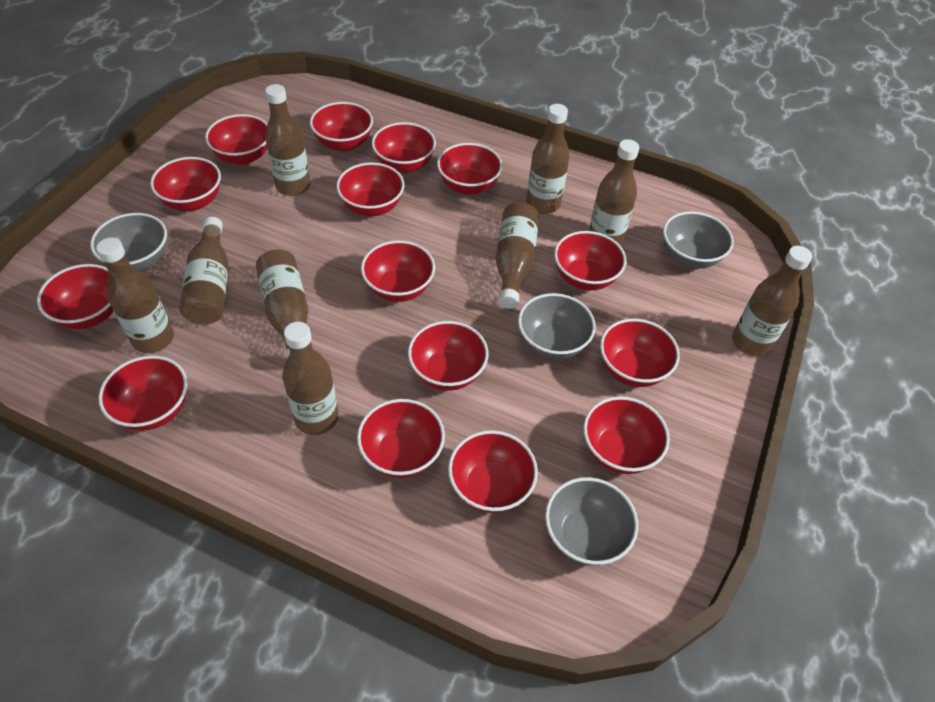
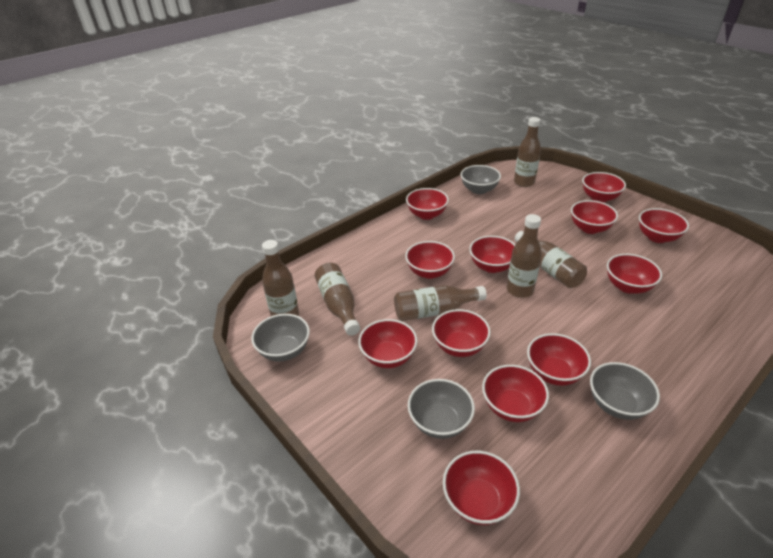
brown bottle: [96,238,174,353] [179,217,228,325] [256,249,308,358] [265,84,310,196] [282,322,339,435] [495,202,539,309] [526,104,569,214] [589,139,640,246] [732,246,812,356] = 9 -> [262,240,299,316] [315,263,360,336] [394,285,487,321] [506,214,542,298] [514,117,541,187] [515,231,587,288] = 6
red bowl: [37,264,114,329] [98,355,188,431] [150,157,221,211] [205,114,268,165] [310,102,373,151] [336,162,404,216] [357,399,445,478] [361,241,435,302] [372,122,436,173] [408,321,489,391] [437,143,503,195] [448,430,538,513] [554,231,626,290] [583,396,670,474] [600,319,680,387] = 15 -> [358,319,417,368] [405,241,455,279] [406,188,449,220] [432,309,491,357] [443,451,520,525] [469,236,516,273] [482,365,549,422] [527,333,591,386] [571,200,618,234] [582,172,626,202] [607,254,662,294] [639,208,689,243] = 12

